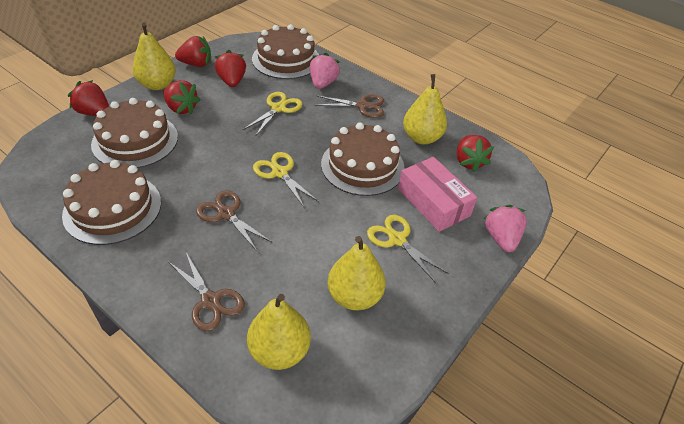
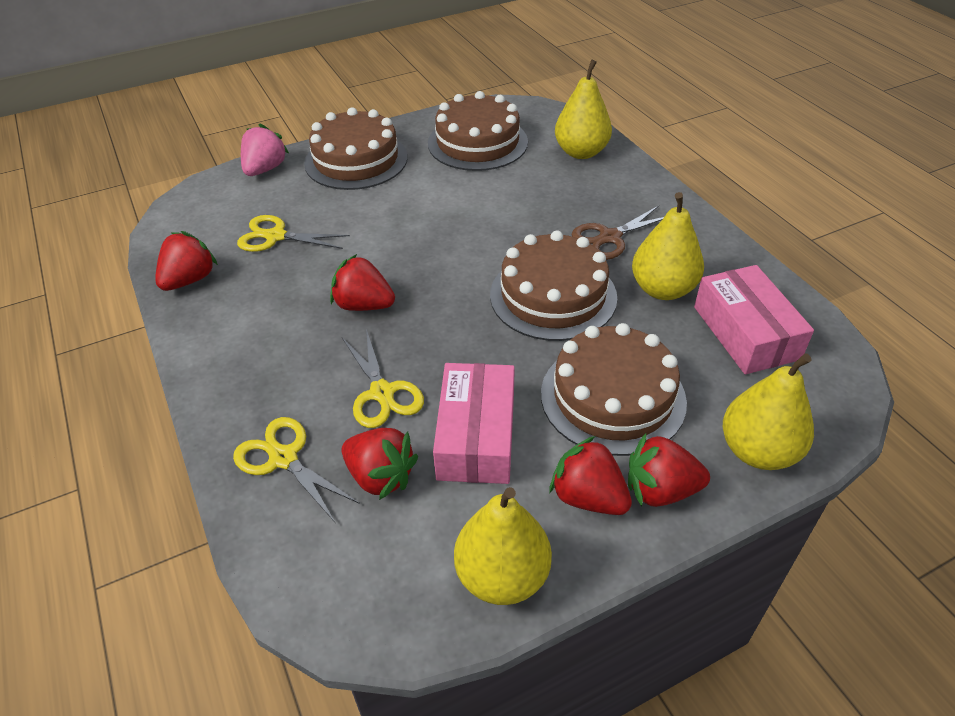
brown scissors: [169,253,245,331] [196,190,272,252] [315,94,384,118] = 3 -> [571,206,664,260] = 1
pink box: [398,157,477,232] = 1 -> [433,363,515,484] [694,265,814,374] = 2
pink strawberry: [310,53,340,89] [484,204,527,252] = 2 -> [241,123,289,176] = 1

